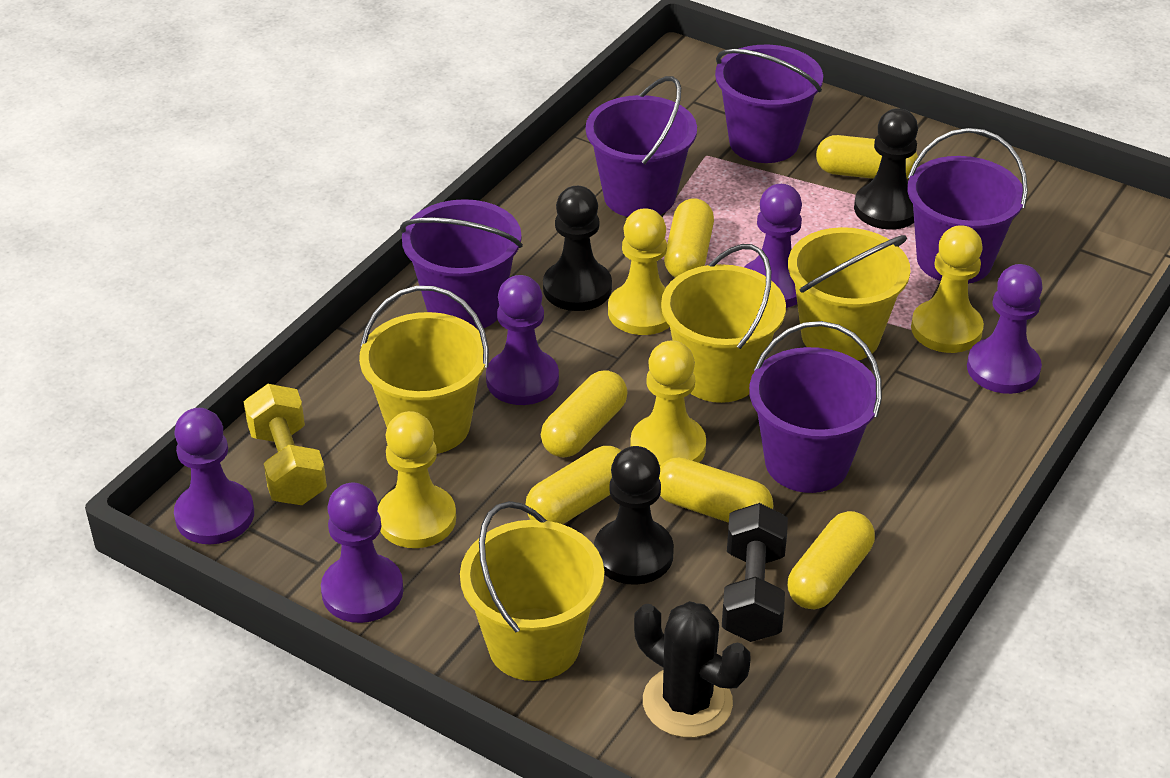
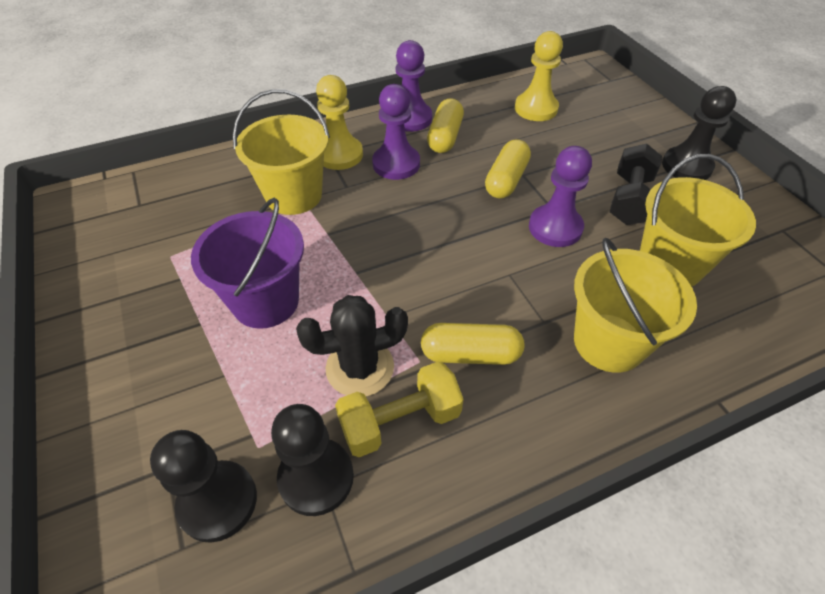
purple bucket: [400,199,523,330] [586,76,697,217] [715,45,823,163] [749,321,882,493] [907,128,1028,284] = 5 -> [191,198,304,329] = 1
purple pawn: [174,408,254,545] [321,483,403,623] [486,275,559,405] [744,184,802,308] [967,264,1043,394] = 5 -> [372,84,420,180] [396,40,432,132] [529,146,592,247] = 3
yellow bucket: [359,286,489,454] [460,501,604,681] [661,244,786,403] [788,227,910,360] = 4 -> [233,89,330,215] [574,238,697,373] [640,154,756,287] = 3
yellow capsule: [525,446,622,524] [541,370,628,457] [659,457,773,523] [664,198,714,278] [787,511,875,609] [816,135,918,179] = 6 -> [421,323,524,365] [427,98,464,153] [485,139,531,199] = 3
yellow pawn: [378,411,456,548] [608,208,670,335] [630,340,706,466] [911,225,984,353] = 4 -> [316,75,363,170] [515,31,563,121] = 2

